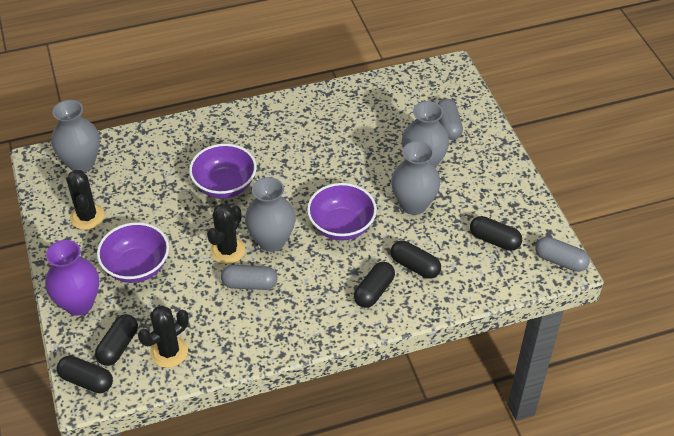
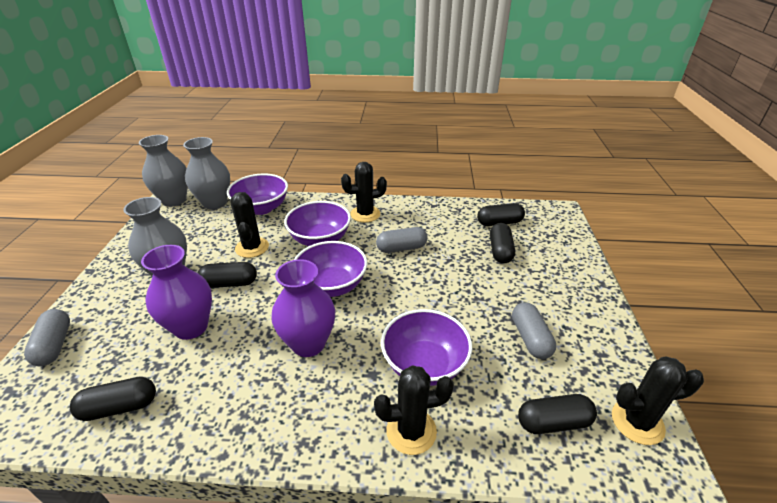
black cactus: [67,170,105,230] [138,306,189,368] [207,203,246,264] = 3 -> [230,192,269,258] [341,162,387,222] [374,365,454,455] [612,356,704,445] = 4
grey vase: [52,100,100,172] [245,177,296,252] [391,141,440,215] [402,101,449,168] = 4 -> [123,197,187,276] [139,135,188,207] [183,137,230,210] = 3
purple bowl: [97,222,169,283] [189,144,256,198] [307,183,377,241] = 3 -> [227,174,288,215] [284,201,351,246] [294,241,367,297] [381,309,472,386] = 4
purple vase: [45,240,99,315] = 1 -> [141,245,212,340] [272,259,335,357] = 2

